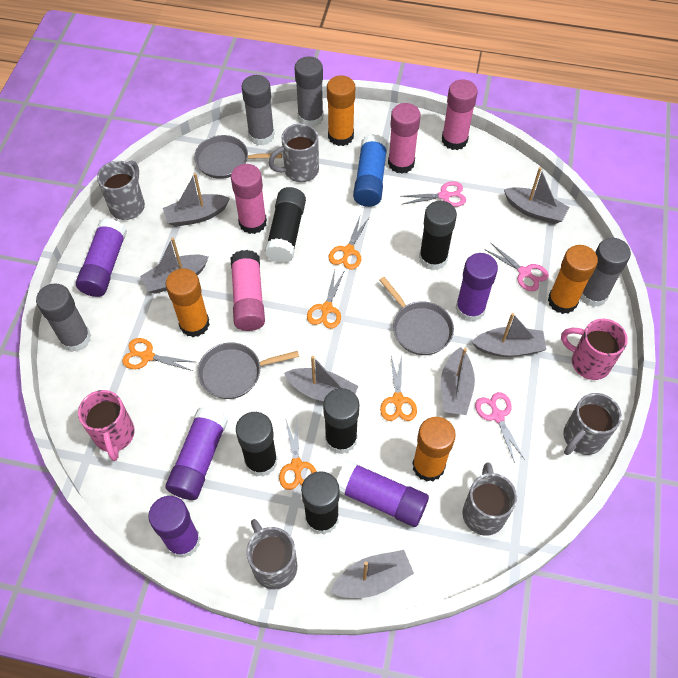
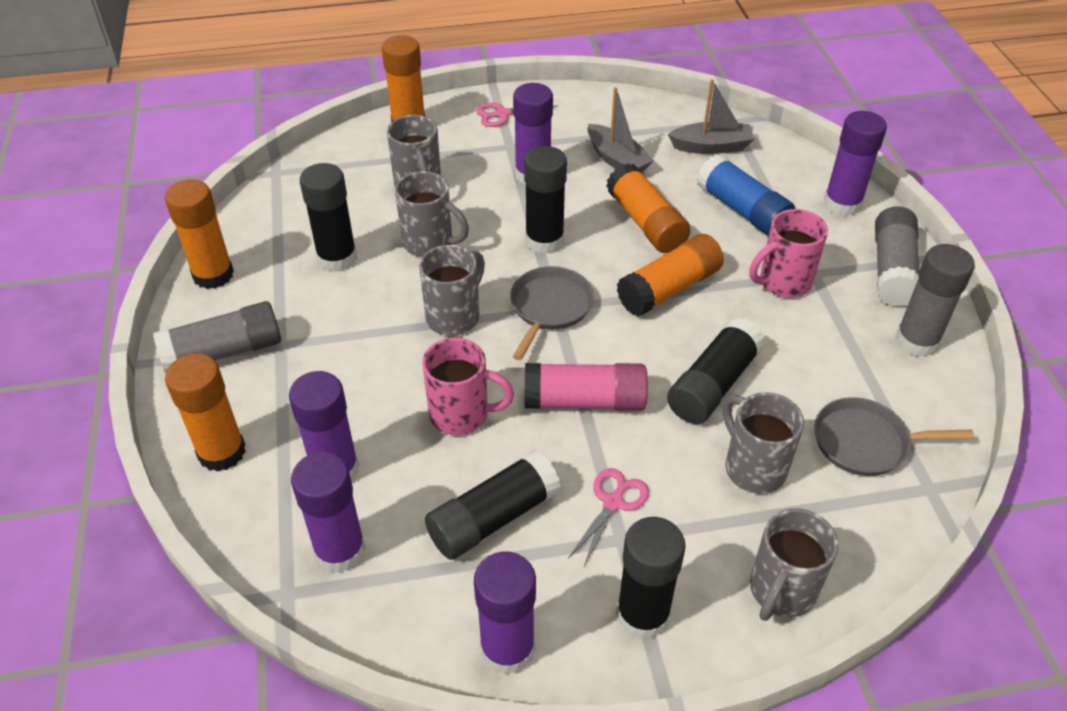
grey boat: [140,237,209,294] [163,173,230,227] [284,356,358,402] [330,550,414,598] [441,347,475,415] [472,313,546,357] [504,167,569,224] = 7 -> [588,87,654,172] [668,79,754,154] = 2
grey glue stick: [36,283,91,352] [242,75,275,146] [294,56,324,127] [580,238,631,307] = 4 -> [153,301,281,373] [875,206,919,307] [895,244,975,357] = 3
grey pan: [194,135,282,179] [198,342,299,399] [379,277,454,355] = 3 -> [510,266,594,360] [814,397,974,476] = 2
orange glue stick: [166,268,210,337] [327,75,355,146] [412,417,456,482] [548,245,598,314] = 4 -> [165,179,234,289] [165,353,246,472] [382,35,425,122] [606,163,690,253] [617,234,724,316] = 5
orange scissors: [122,338,194,371] [279,417,317,490] [307,270,345,329] [329,217,369,270] [380,355,417,421] = 5 -> none = 0
pink glue stick: [230,250,265,331] [231,164,267,234] [388,103,421,174] [442,79,478,150] = 4 -> [525,363,648,411] = 1
pink scissors: [400,181,466,207] [475,392,525,463] [484,243,549,291] = 3 -> [476,100,557,127] [568,468,649,566] = 2

